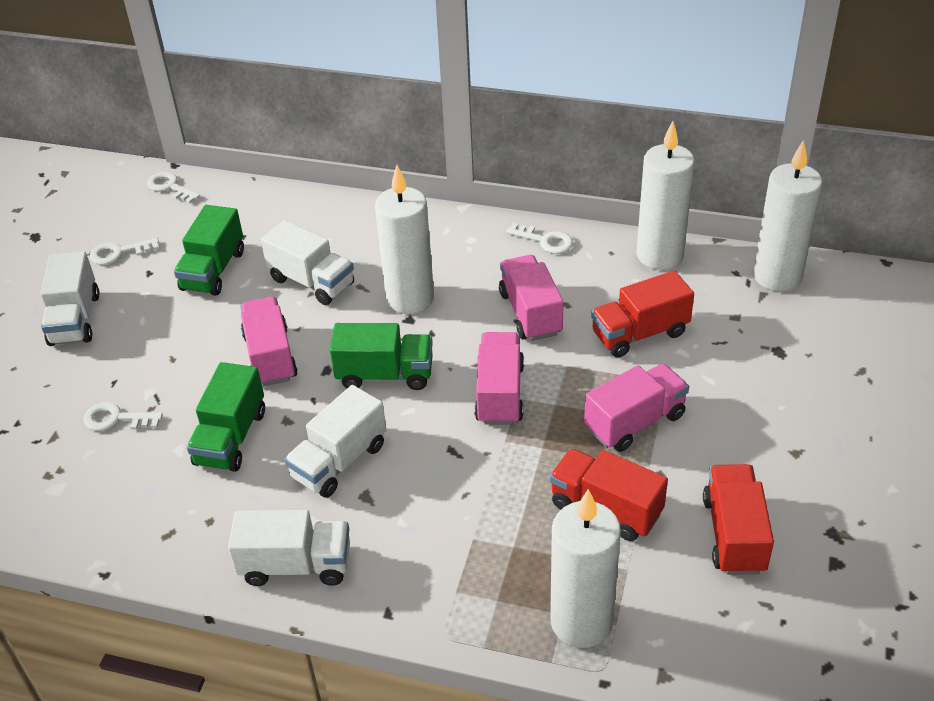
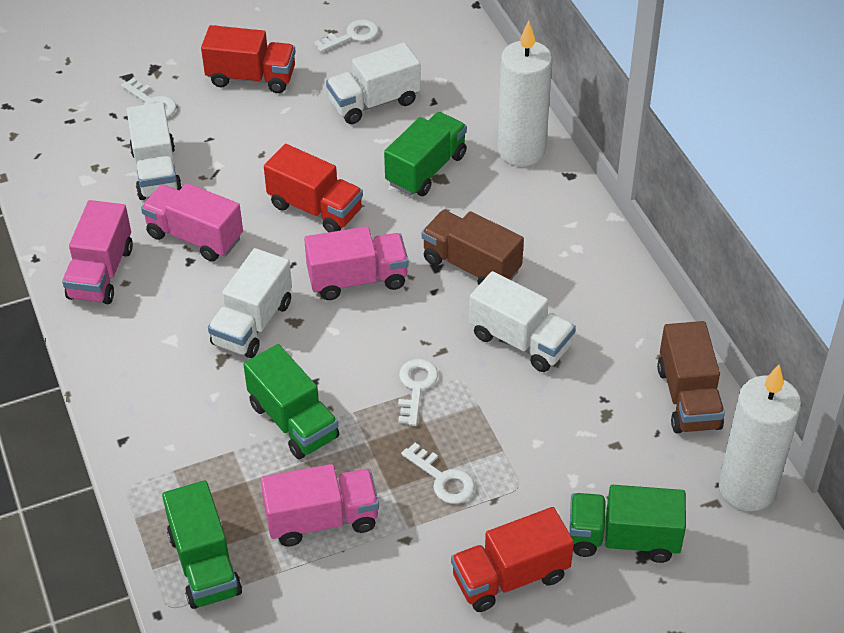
brown truck: none = 0 -> [422,210,524,285] [657,321,725,433] = 2
green truck: [174,205,244,296] [187,362,265,472] [330,323,433,390] = 3 -> [162,480,242,609] [243,344,339,459] [384,112,467,196] [569,485,686,563] = 4
white candle: [375,165,434,314] [550,489,621,648] [636,121,695,270] [753,140,822,292] = 4 -> [497,21,552,166] [719,365,801,511] = 2

